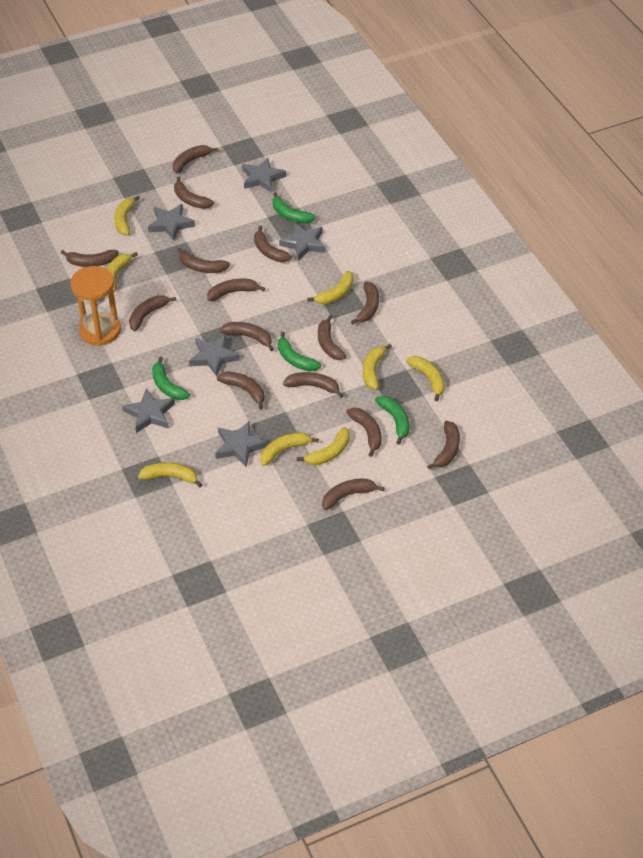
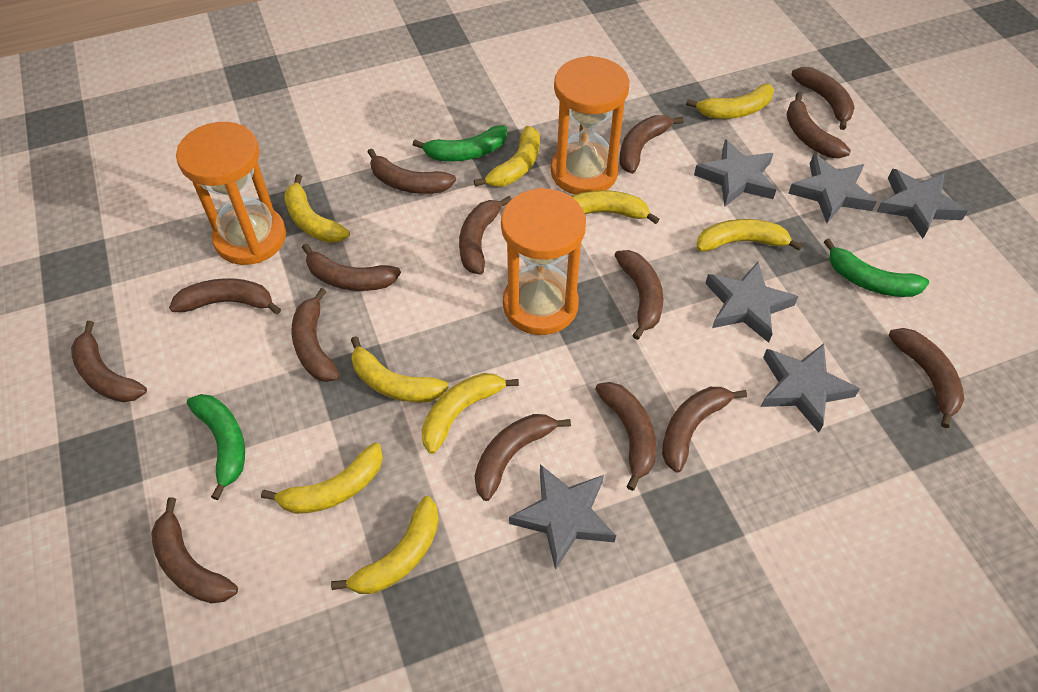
green banana: [152,356,190,400] [273,192,316,224] [278,332,321,371] [375,396,409,445] = 4 -> [187,394,245,500] [413,125,507,161] [824,239,929,297] = 3
orange hourglass: [71,266,121,346] = 1 -> [176,122,286,265] [501,188,586,335] [551,56,630,194] = 3
yellow banana: [106,252,138,292] [114,196,140,235] [138,462,203,487] [260,432,319,466] [297,427,350,465] [307,270,354,304] [363,344,392,390] [406,356,445,401] = 8 -> [261,443,383,514] [284,174,350,243] [331,496,439,594] [351,336,449,402] [422,373,519,454] [474,126,540,187] [571,190,660,224] [686,84,774,119] [697,219,803,251] = 9

